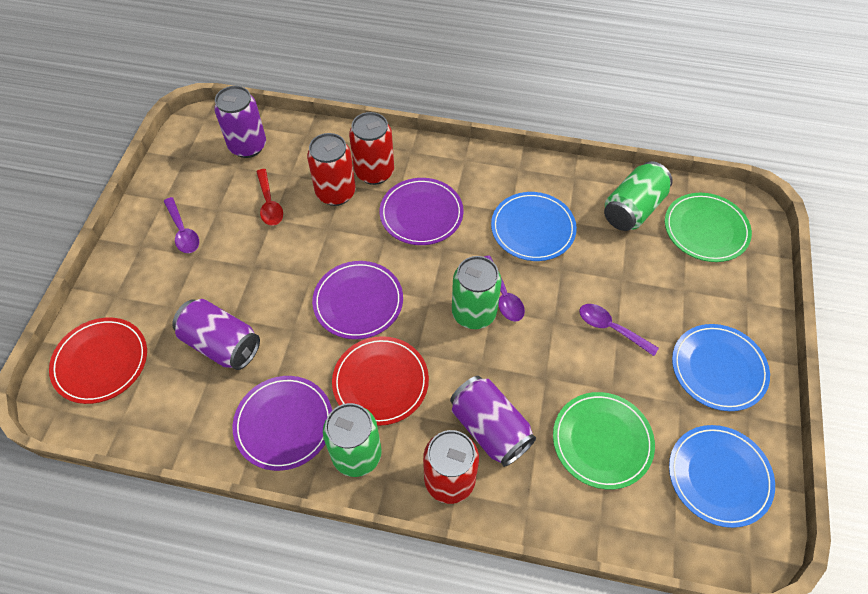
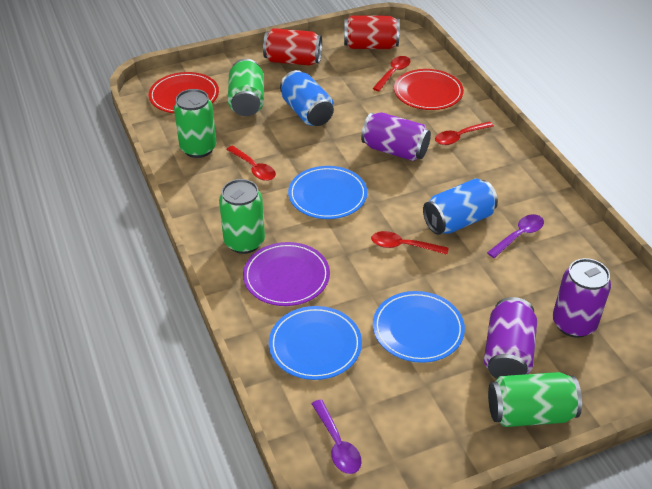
blue can: none = 0 -> [280,70,334,126] [423,179,498,235] = 2
green can: [323,403,382,477] [452,256,502,329] [604,161,673,231] = 3 -> [174,89,217,158] [219,179,265,254] [228,59,264,116] [488,372,582,427] = 4
green plate: [553,392,655,490] [665,193,752,262] = 2 -> none = 0
purple plate: [233,376,332,471] [312,261,403,339] [379,178,464,245] = 3 -> [243,242,330,306] = 1
purple spoon: [163,197,199,253] [484,255,525,322] [579,304,659,356] = 3 -> [311,399,362,474] [487,214,544,258] = 2
red can: [307,133,356,206] [349,112,394,185] [423,430,479,504] = 3 -> [263,28,322,66] [344,15,400,49] = 2
red spoon: [256,169,283,226] = 1 -> [226,146,276,181] [371,231,449,255] [372,56,410,91] [435,122,494,145] = 4

